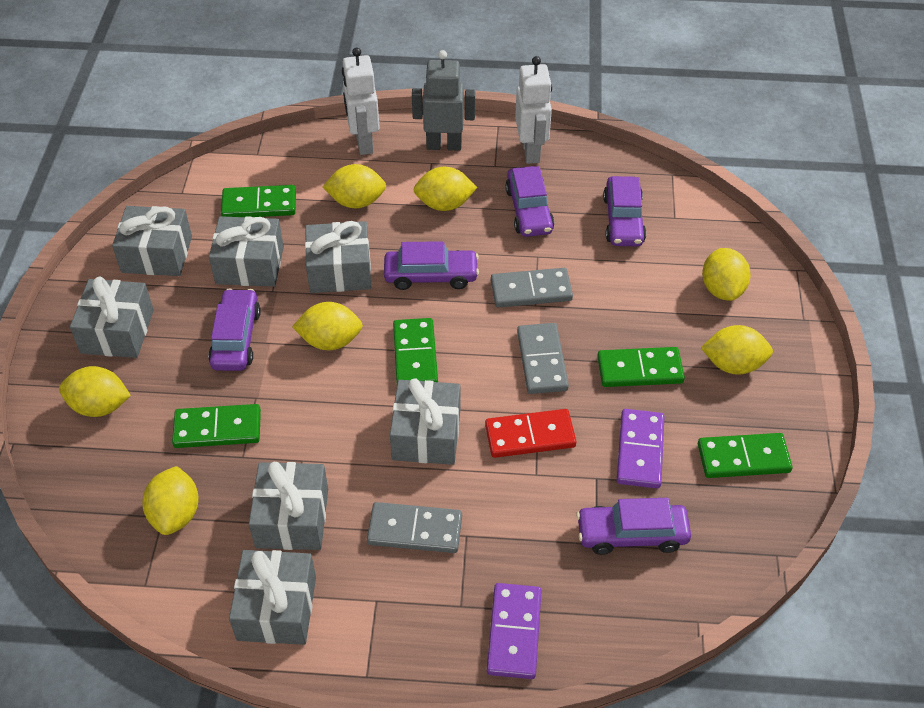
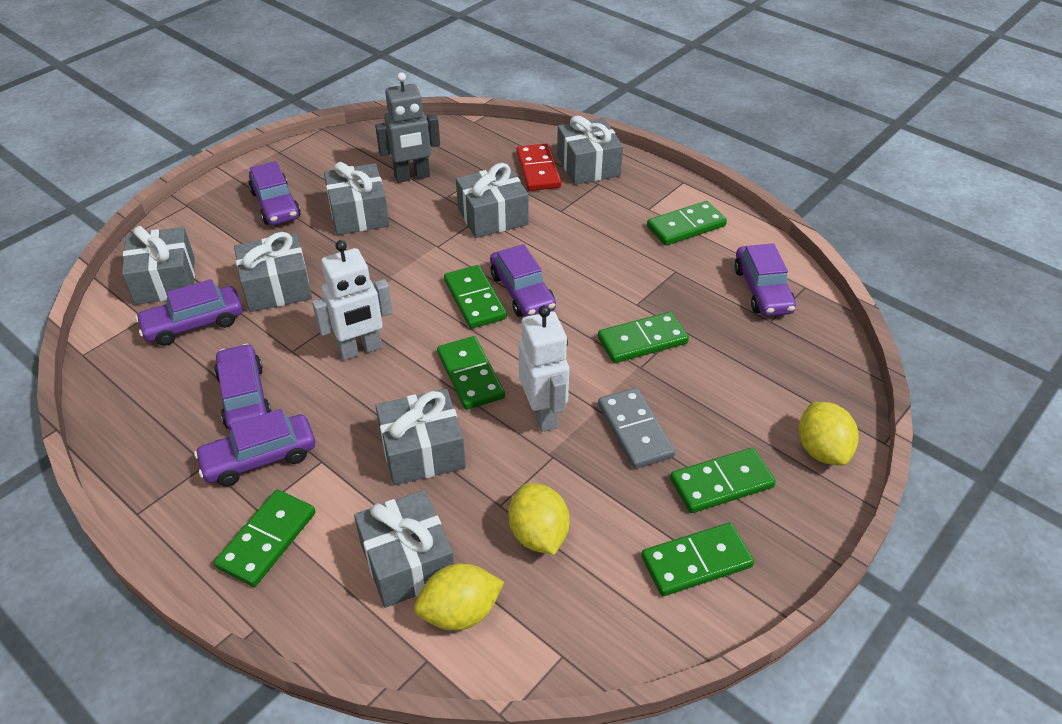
green domino: [172,404,261,448] [221,185,296,217] [393,318,438,383] [597,347,685,387] [698,433,793,478] = 5 -> [214,490,315,587] [437,336,505,410] [444,265,507,329] [598,312,689,363] [641,523,754,596] [647,201,727,245] [670,448,776,513] = 7
grey domino: [367,502,462,553] [491,268,573,308] [517,323,569,394] = 3 -> [598,388,675,469] = 1
purple car: [208,289,261,371] [384,241,479,290] [505,166,554,237] [576,498,691,555] [603,176,646,246] = 5 -> [135,279,243,346] [194,409,315,487] [214,344,272,431] [249,161,301,225] [490,244,556,317] [734,243,796,316] = 6
purple domino: [487,583,542,679] [617,409,665,489] = 2 -> none = 0
yellow lemon: [59,366,131,417] [142,466,199,535] [292,302,363,350] [322,164,386,208] [413,167,477,211] [701,325,773,375] [702,248,751,301] = 7 -> [414,564,504,631] [509,483,570,555] [799,402,859,466] = 3

